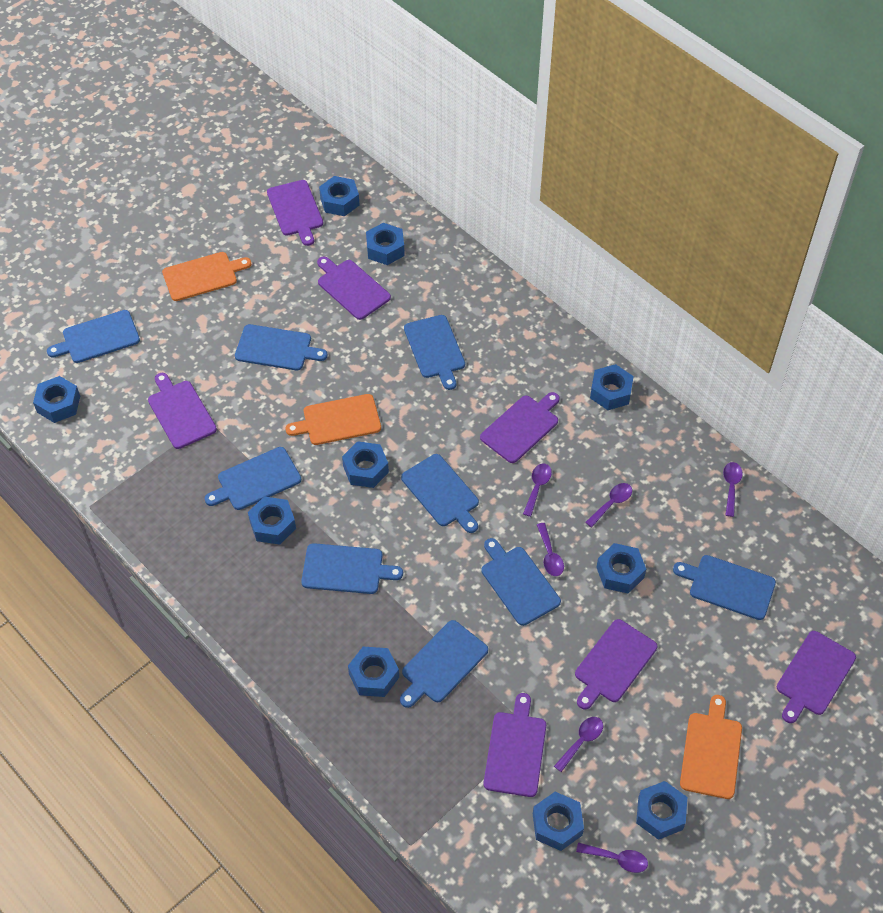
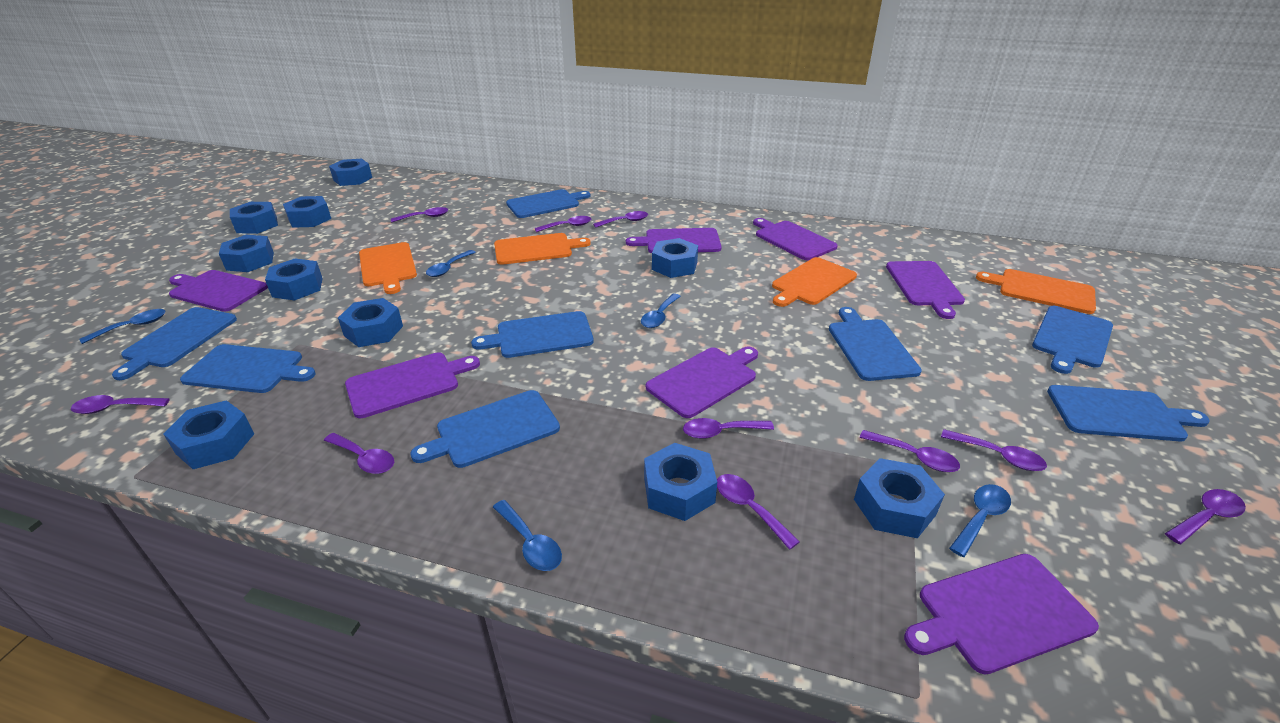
blue cutting board: [47,310,140,363] [205,447,301,510] [235,324,327,370] [301,543,403,594] [400,620,488,708] [401,454,479,533] [404,315,465,390] [481,538,561,626] [673,555,776,620] = 9 -> [112,307,237,380] [180,344,315,393] [410,390,560,468] [471,311,594,358] [506,189,591,218] [829,307,922,381] [1032,306,1113,374] [1047,385,1210,441] = 8
blue spoon: none = 0 -> [79,309,165,344] [426,250,476,277] [493,500,562,571] [641,294,681,328] [949,484,1011,557] = 5
orange cutting board: [162,252,251,301] [286,394,381,445] [680,695,742,799] = 3 -> [359,242,417,294] [494,233,591,265] [772,257,857,307] [976,269,1096,314] = 4
purple spoon: [523,463,552,517] [537,523,564,576] [554,717,603,772] [576,842,648,873] [585,483,632,527] [723,462,743,517] = 6 -> [71,395,170,414] [324,433,394,474] [391,207,448,222] [535,216,591,232] [593,211,648,228] [683,418,774,439] [717,474,800,550] [859,430,960,472] [941,429,1047,471] [1165,489,1246,544] = 10

